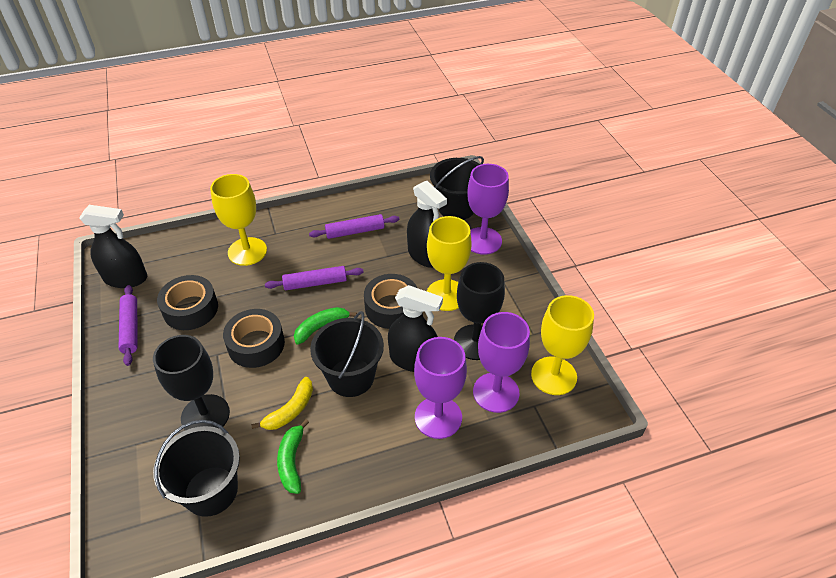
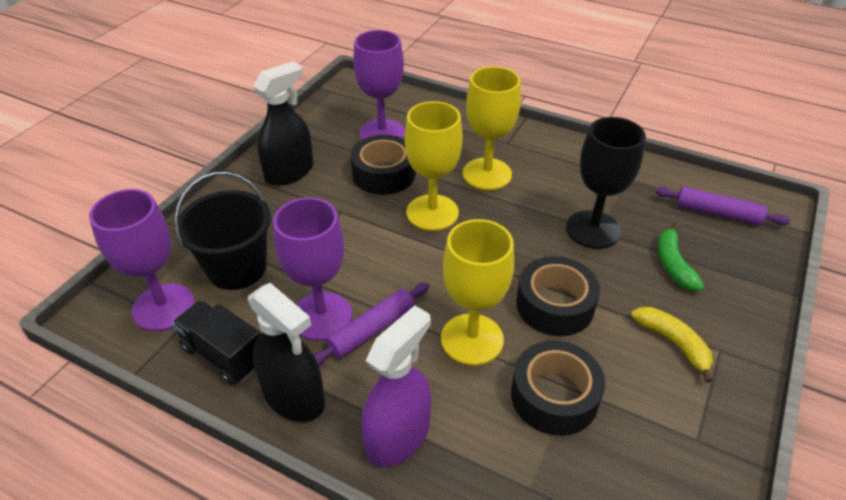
black bucket: [153,420,240,517] [310,311,384,397] [430,156,484,220] = 3 -> [175,172,271,290] = 1
black goblet: [153,335,230,431] [454,262,505,360] = 2 -> [566,117,646,249] = 1
black spray bottle: [79,205,147,288] [388,285,443,372] [407,181,447,268] = 3 -> [248,283,325,422] [253,61,313,186] = 2
black truck: none = 0 -> [172,301,261,385] = 1
green banana: [277,419,309,494] [294,307,357,345] = 2 -> [658,223,704,291] = 1
purple rolling pin: [119,285,137,366] [265,266,364,290] [309,214,399,239] = 3 -> [313,282,429,366] [655,186,791,225] = 2
purple spray bottle: none = 0 -> [361,305,431,467] = 1

